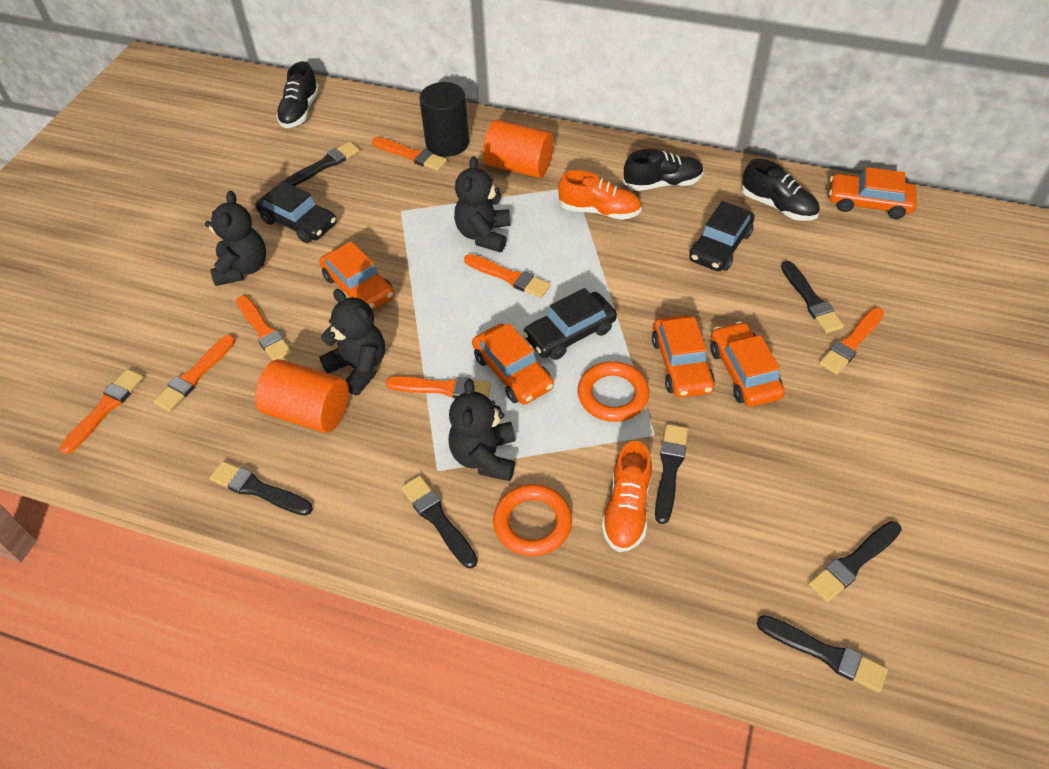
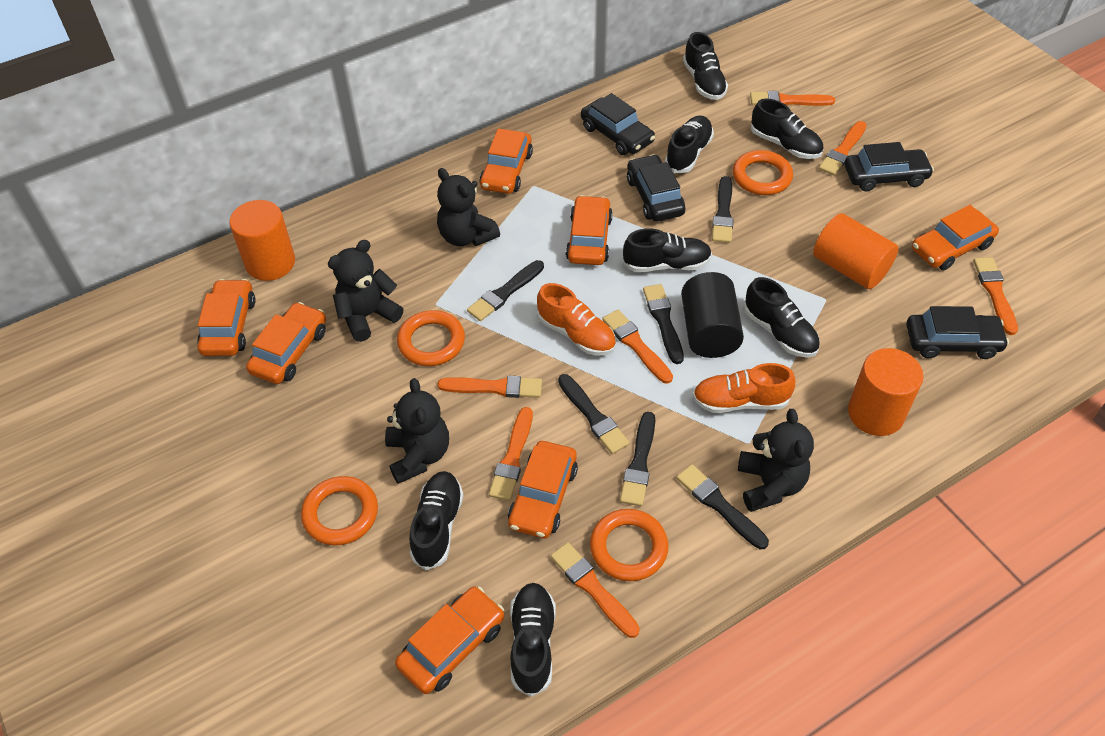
black brush: [210,461,313,516] [284,142,360,186] [401,475,478,568] [655,424,688,524] [757,615,888,693] [781,261,844,333] [809,521,902,602] = 7 -> [467,260,544,321] [558,374,630,454] [620,412,655,506] [643,284,684,364] [676,464,769,549] [712,176,734,243] = 6
black car: [255,181,337,243] [523,288,617,360] [689,201,755,271] = 3 -> [581,93,655,155] [627,154,685,221] [845,142,934,191] [906,306,1009,359] = 4
black shoe: [276,61,319,128] [623,149,704,191] [742,159,820,221] = 3 -> [409,471,464,570] [510,583,556,697] [622,228,712,272] [665,115,714,173] [683,32,728,100] [743,277,820,358] [751,98,824,159] = 7
orange car: [319,241,395,311] [472,323,554,404] [652,315,715,398] [710,321,785,407] [829,167,917,219] = 5 -> [197,279,256,356] [246,302,326,384] [395,586,504,694] [480,128,533,194] [508,441,578,538] [566,195,613,265] [912,205,999,270] = 7
orange cylinder: [255,359,349,433] [483,120,554,178] = 2 -> [229,200,295,281] [813,213,899,289] [848,348,924,436] = 3
orange ring: [493,484,572,556] [578,361,649,422] = 2 -> [301,476,378,545] [397,310,465,366] [590,509,669,581] [733,150,793,195] = 4

